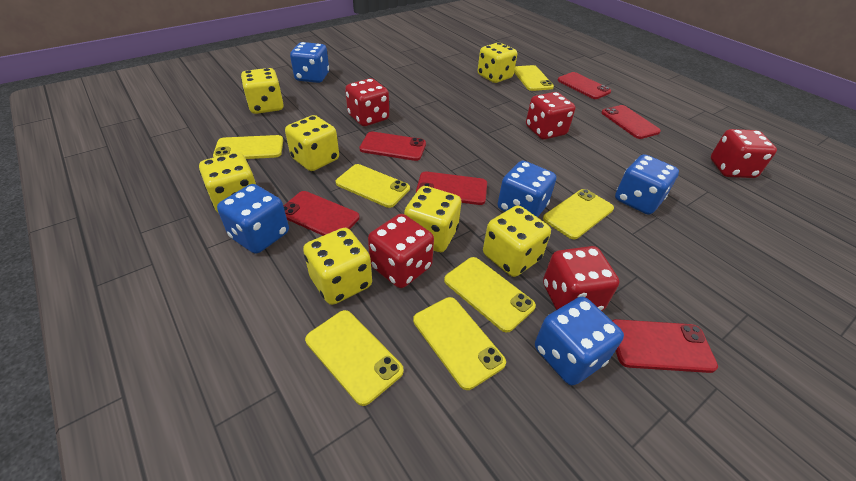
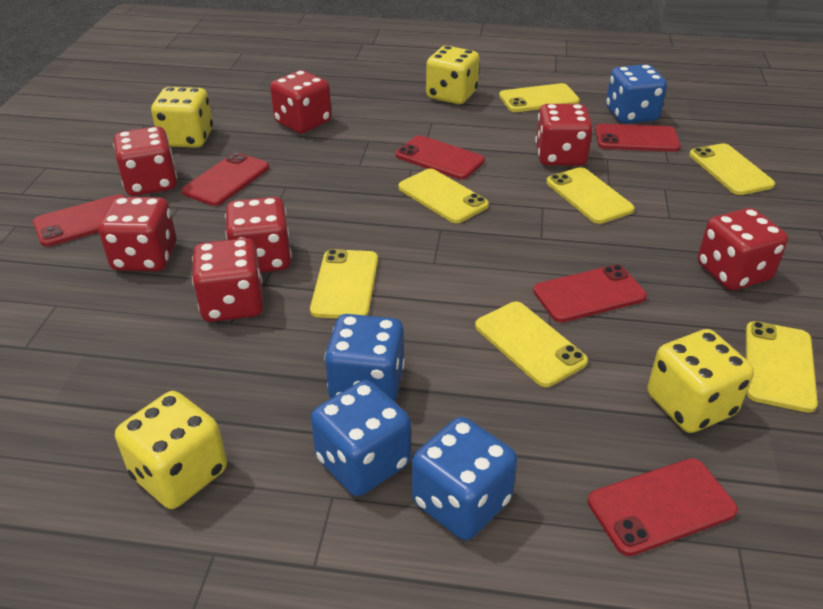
blue dice: [217,184,289,254] [290,42,329,83] [498,161,556,217] [535,297,624,386] [615,154,679,215] = 5 -> [311,380,411,496] [325,314,405,402] [412,417,517,540] [606,64,667,124] = 4
red dice: [345,78,389,126] [368,214,434,288] [526,92,575,139] [543,246,619,311] [711,129,777,178] = 5 -> [99,197,176,271] [113,126,177,196] [192,238,263,322] [225,197,292,272] [270,70,332,133] [535,104,593,166] [698,208,788,290] = 7
yellow dice: [199,152,256,212] [241,68,284,114] [285,115,339,171] [303,228,372,305] [404,186,462,252] [478,42,517,83] [483,205,551,277] = 7 -> [115,391,227,509] [151,87,213,148] [426,46,479,104] [647,329,754,433] = 4

